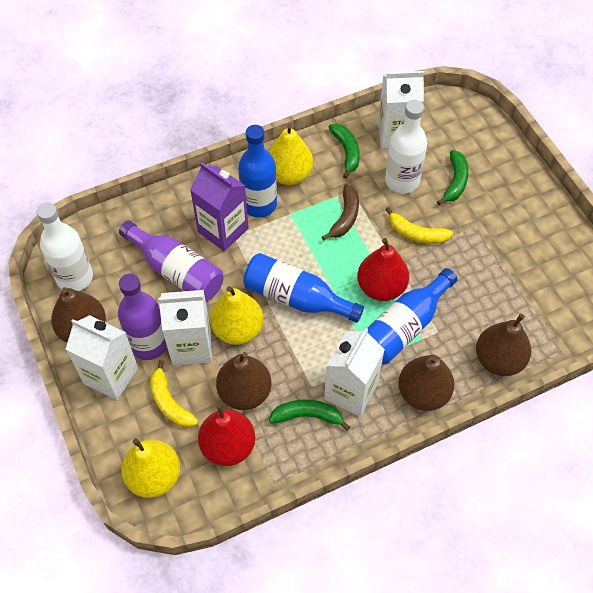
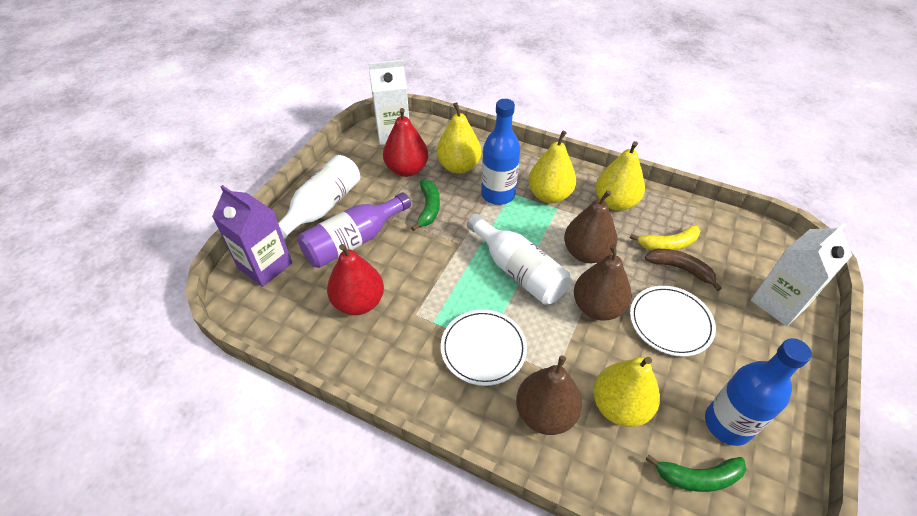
blue bottle: [238,125,277,218] [243,253,364,323] [367,268,458,365] = 3 -> [481,99,520,205] [705,338,812,446] = 2
brown pear: [51,287,106,343] [216,352,271,410] [398,355,455,411] [476,314,531,376] = 4 -> [516,355,582,435] [564,190,617,263] [574,244,632,321] = 3
green banana: [269,399,350,431] [328,124,360,178] [437,150,469,205] = 3 -> [411,180,440,231] [646,455,746,492] = 2
purple bottle: [118,274,167,360] [119,220,224,301] = 2 -> [298,192,411,268] = 1
white carton: [65,315,138,400] [158,290,212,366] [324,328,385,417] [378,71,424,148] = 4 -> [368,60,409,145] [751,223,852,326] = 2
white plate: none = 0 -> [441,310,527,386] [630,286,716,356] = 2
yellow banana: [150,360,198,427] [385,207,453,244] = 2 -> [630,225,700,250] = 1
yellow pear: [121,438,180,498] [210,286,263,345] [268,124,313,185] = 3 -> [437,102,482,174] [528,131,576,203] [593,357,660,427] [595,141,645,211] = 4

